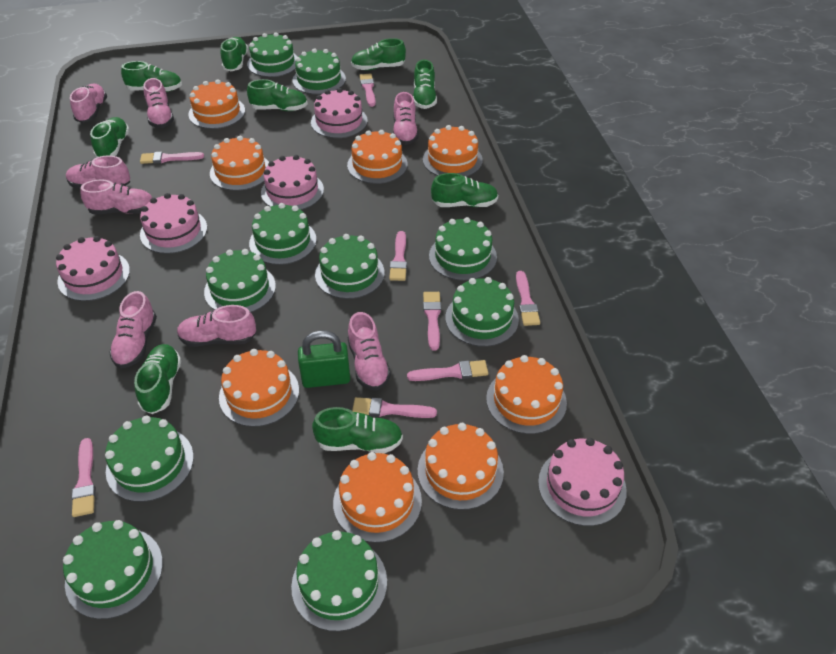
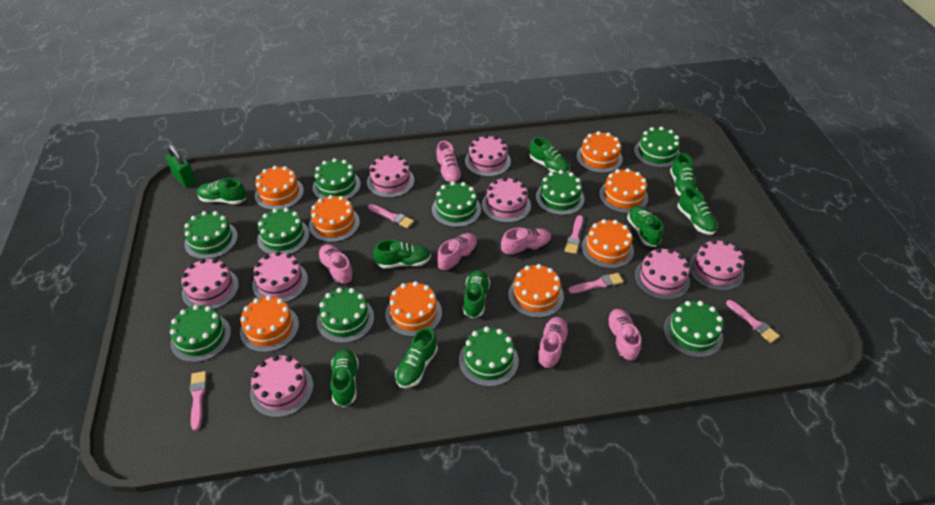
pink brush: [72,438,96,517] [140,151,204,164] [352,397,437,418] [359,74,376,107] [389,231,407,281] [407,360,488,381] [423,292,441,351] [516,271,540,326] = 8 -> [189,371,206,430] [368,204,414,228] [565,215,583,254] [568,273,623,294] [726,300,780,343] = 5
pink cake: [56,236,130,301] [140,193,207,254] [261,155,324,210] [311,88,368,138] [538,438,627,526] = 5 -> [181,258,239,309] [250,355,313,417] [252,251,308,302] [367,154,414,198] [465,135,511,177] [482,177,531,223] [635,248,690,300] [689,239,744,291] = 8
pink shoe: [66,156,130,188] [70,84,107,123] [80,180,152,214] [109,291,157,368] [144,78,174,128] [177,305,256,347] [348,312,391,391] [393,92,419,145] = 8 -> [317,244,354,285] [436,141,463,184] [437,233,478,272] [501,227,552,257] [537,317,569,369] [606,309,641,362] = 6

